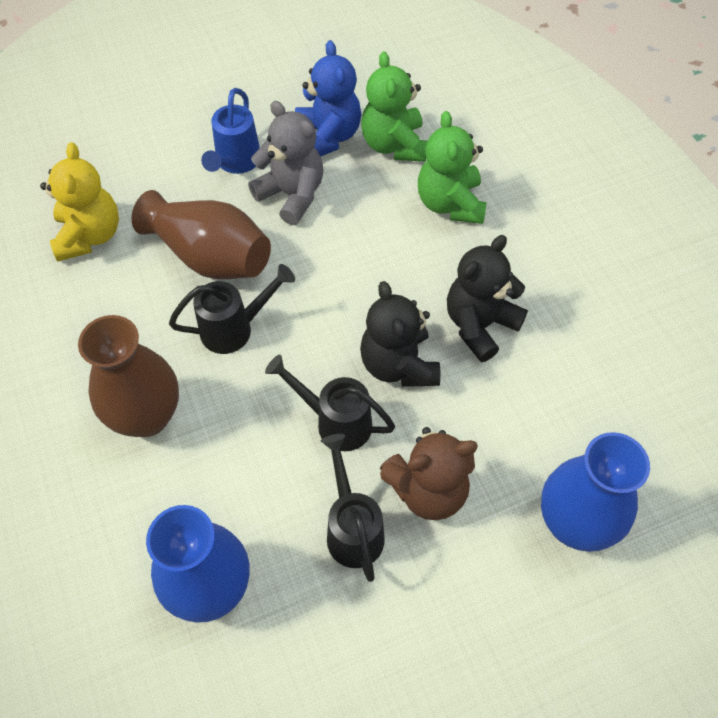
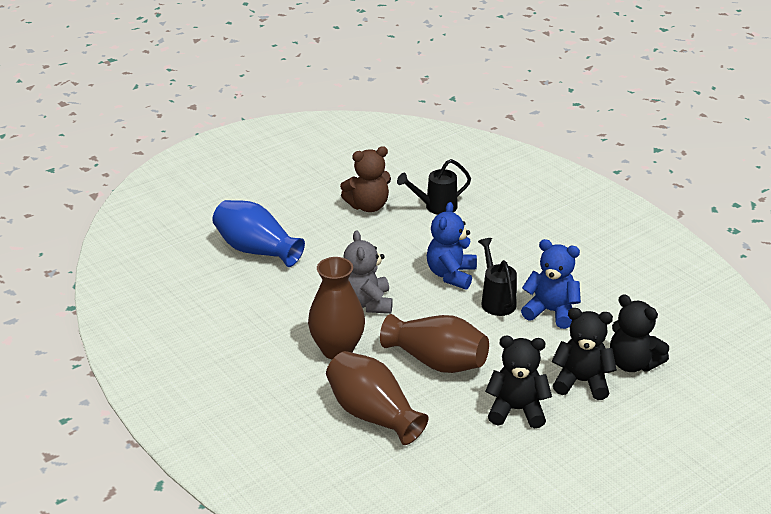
black teddy bear: [360,281,440,387] [447,235,528,362] = 2 -> [485,336,552,428] [552,308,617,400] [610,294,669,372] = 3
black watering can: [169,264,295,354] [265,355,395,451] [321,434,385,582] = 3 -> [397,159,471,215] [478,238,517,316] = 2
blue teddy bear: [295,40,361,156] = 1 -> [427,202,477,290] [521,239,581,329] = 2
blue vase: [146,505,250,623] [541,432,650,552] = 2 -> [212,200,305,267] = 1
blue watering can: [201,88,260,174] = 1 -> none = 0
brown vase: [78,315,179,437] [131,190,271,279] = 2 -> [308,257,365,359] [326,351,428,445] [380,314,489,373] = 3
green teddy bear: [361,51,428,162] [418,111,487,224] = 2 -> none = 0
yellow teddy bear: [40,143,119,262] = 1 -> none = 0

